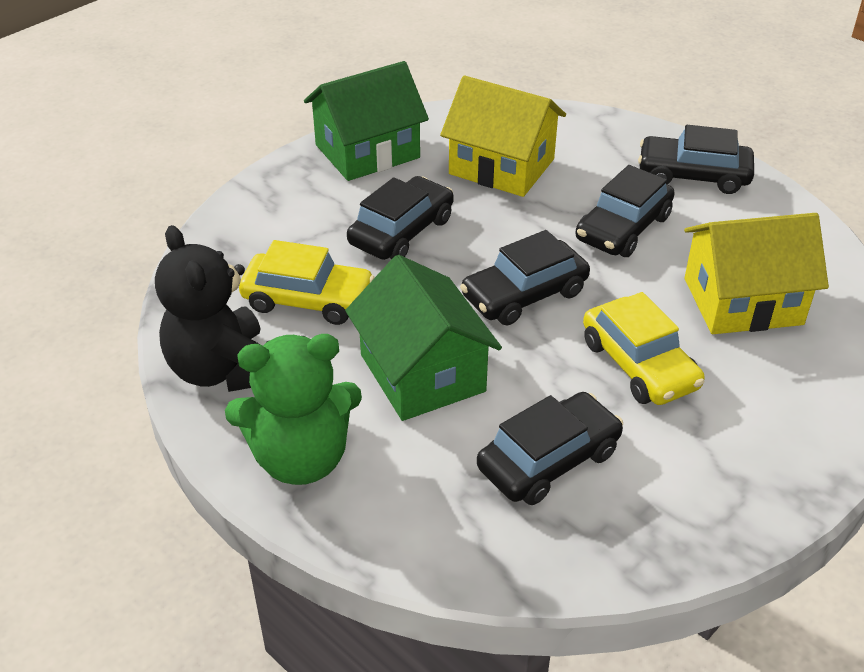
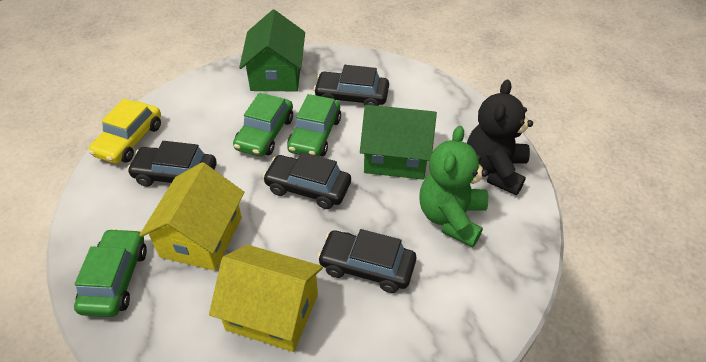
black car: [347,176,454,260] [460,230,590,325] [477,392,623,505] [575,165,675,257] [638,125,754,194] = 5 -> [127,141,217,187] [263,152,351,209] [314,65,389,106] [317,229,416,293] = 4
green car: none = 0 -> [74,228,147,317] [233,93,293,157] [287,94,341,156] = 3
yellow car: [239,240,375,325] [583,292,705,405] = 2 -> [89,99,161,164] = 1

